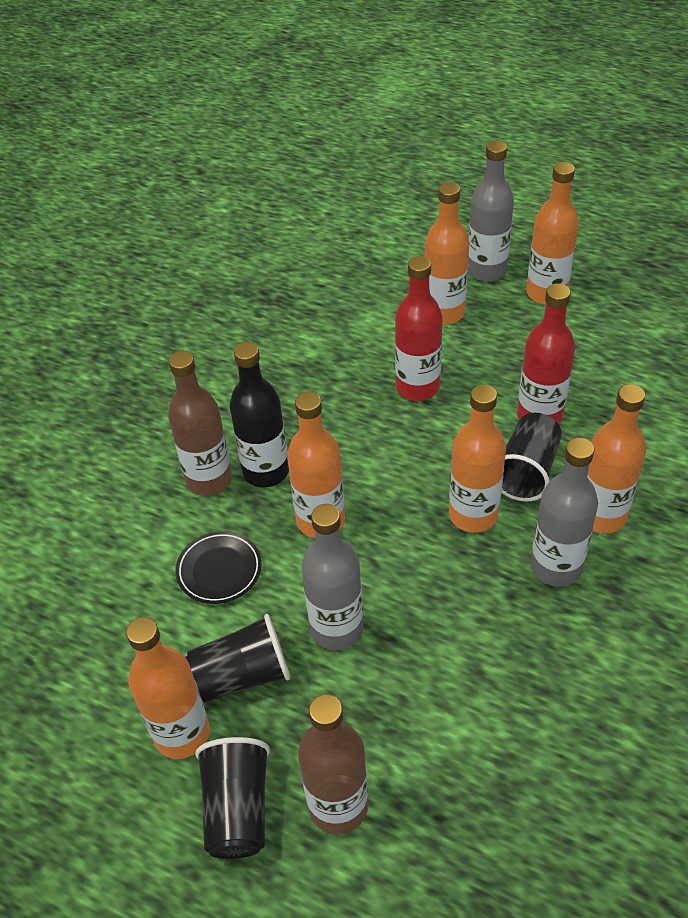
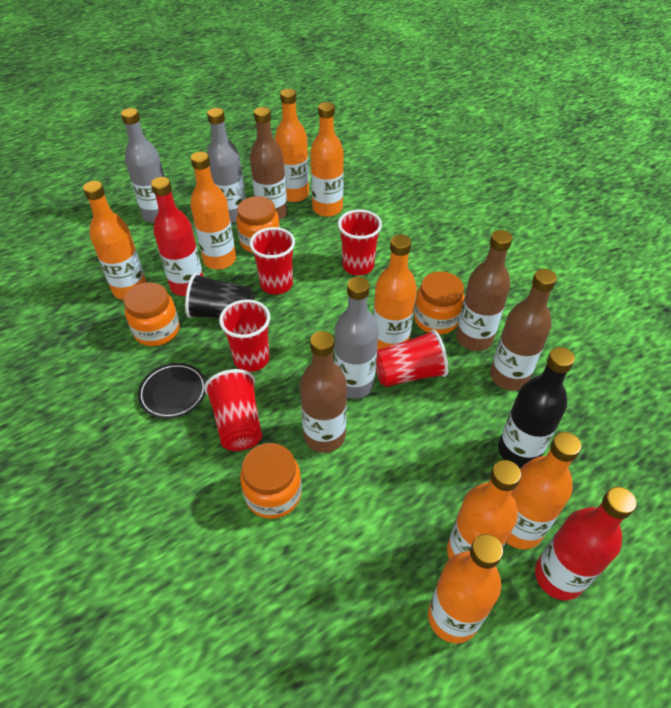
black cup: [185,614,290,703] [195,737,270,859] [501,413,562,501] = 3 -> [185,273,254,318] = 1
brown bottle: [168,351,232,496] [298,694,368,834] = 2 -> [250,107,287,220] [300,331,347,453] [456,230,512,351] [490,269,557,391] = 4
orange bottle: [126,617,210,759] [287,392,345,538] [425,182,469,325] [449,384,506,533] [526,162,579,305] [588,384,646,534] = 6 -> [83,181,147,300] [190,152,236,270] [275,89,309,202] [310,102,344,217] [373,234,417,350] [428,534,503,644] [447,460,521,559] [506,432,582,550] = 8
orange jar: none = 0 -> [124,282,180,346] [236,196,280,253] [240,443,302,519] [414,271,464,335] = 4
red cup: none = 0 -> [204,369,262,451] [219,299,270,372] [249,227,295,295] [338,209,382,276] [376,329,449,387] = 5

